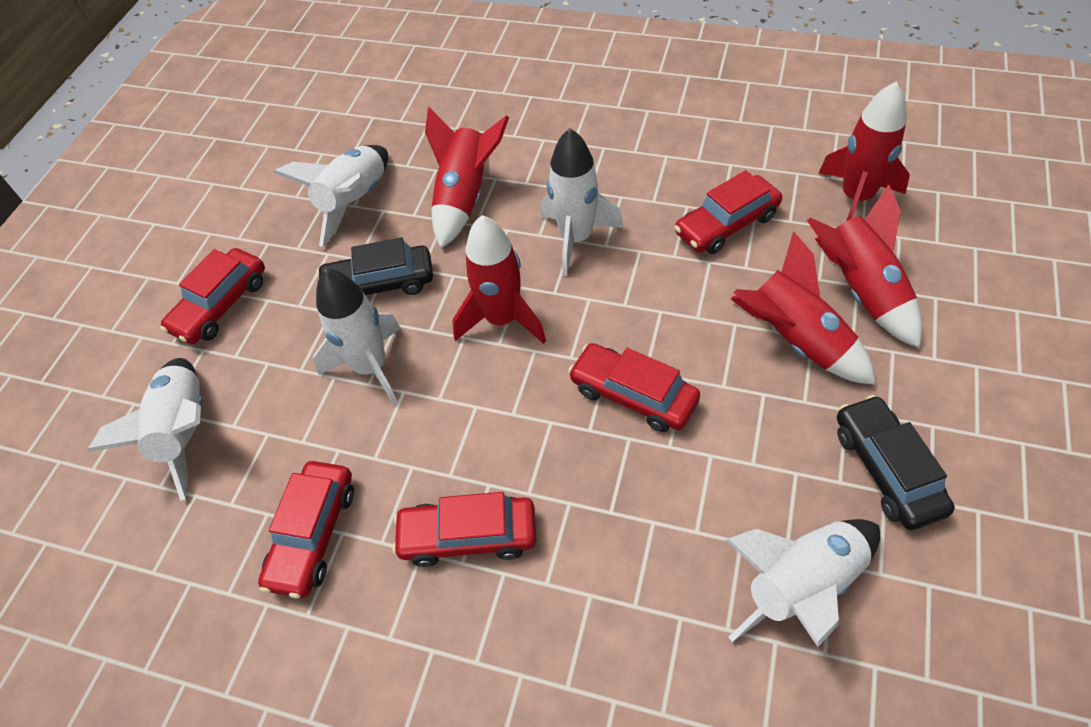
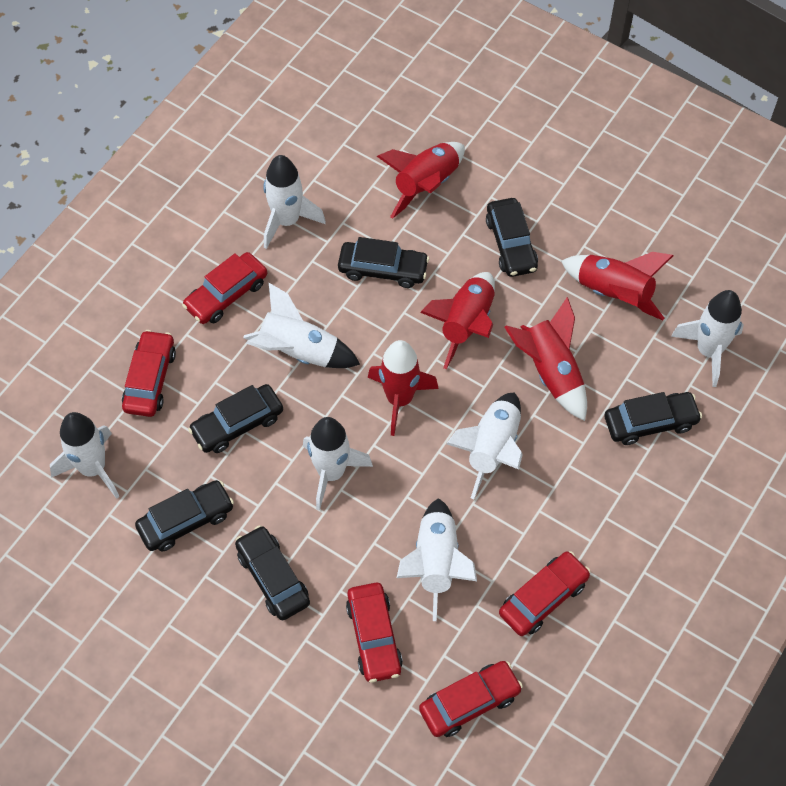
black car: [316,237,433,295] [837,395,955,530] = 2 -> [135,480,234,551] [188,384,283,453] [235,525,310,620] [338,237,429,288] [486,198,538,277] [605,392,702,445] = 6
white rocket: [88,358,202,501] [273,145,388,247] [313,269,401,406] [541,128,624,276] [726,519,880,647] = 5 -> [50,412,120,499] [243,283,360,368] [264,155,326,249] [303,417,373,511] [397,498,477,621] [446,393,523,499] [671,290,744,387] = 7

